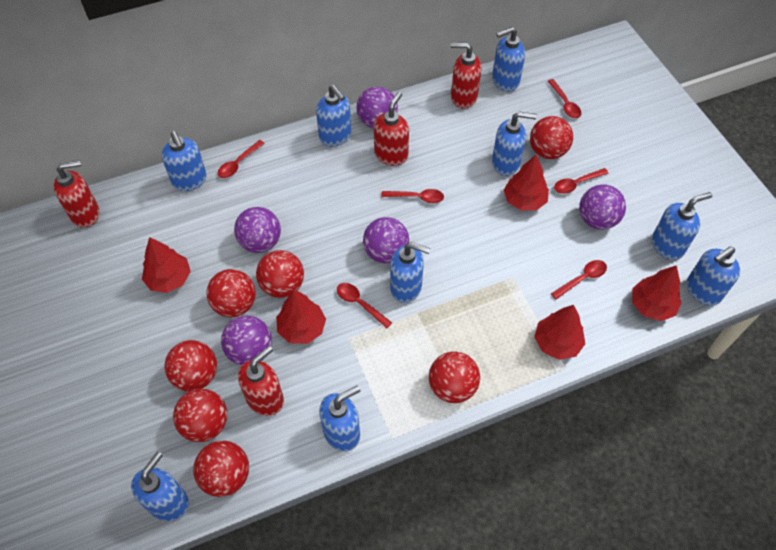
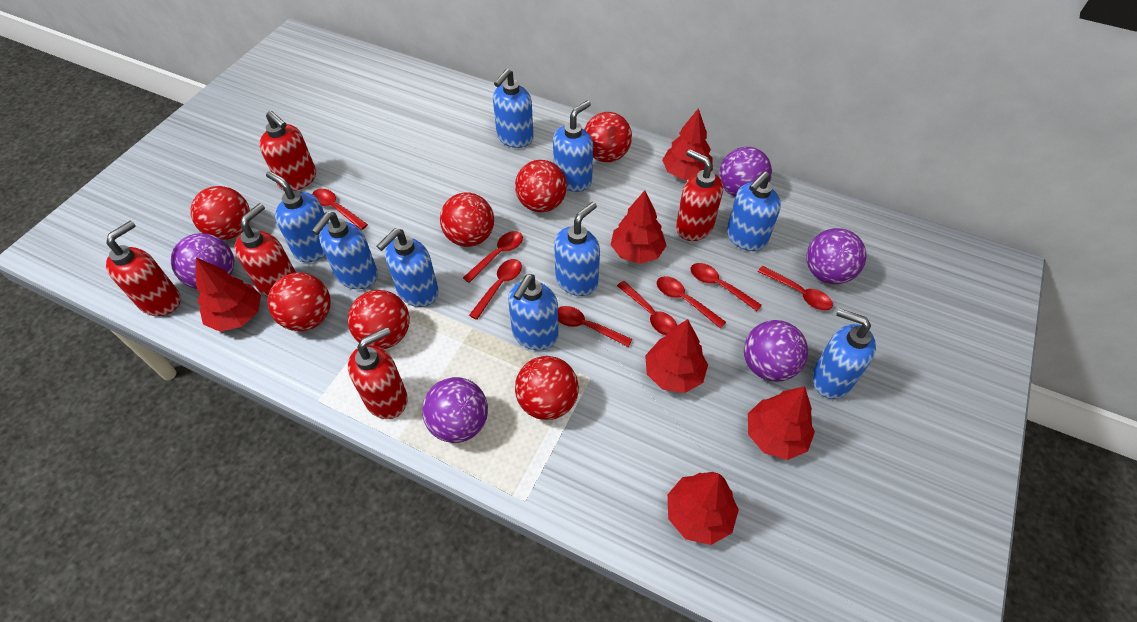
red soap dispenser: [53,160,99,228] [238,346,284,416] [374,92,409,166] [451,43,482,109] = 4 -> [106,221,181,316] [234,203,296,297] [259,111,316,191] [348,327,408,419] [676,149,723,241] = 5
red spoon: [218,140,265,178] [337,283,392,328] [381,189,444,203] [548,79,581,118] [551,260,607,300] [554,168,609,194] = 6 -> [312,189,368,230] [463,231,523,283] [469,259,522,320] [558,306,632,347] [617,281,677,335] [657,276,726,329] [691,263,762,311] [758,266,833,310] = 8
red tree: [142,237,191,293] [276,290,326,344] [504,155,549,210] [534,305,585,360] [632,265,682,321] = 5 -> [196,258,261,332] [611,190,667,264] [645,319,708,393] [662,109,713,180] [667,472,739,545] [748,386,815,460] = 6

